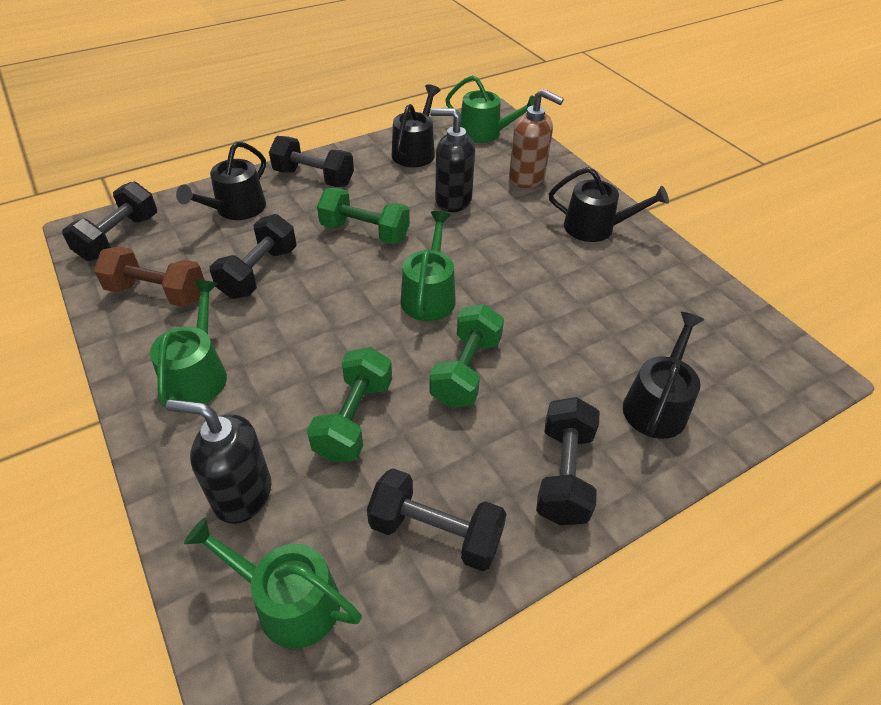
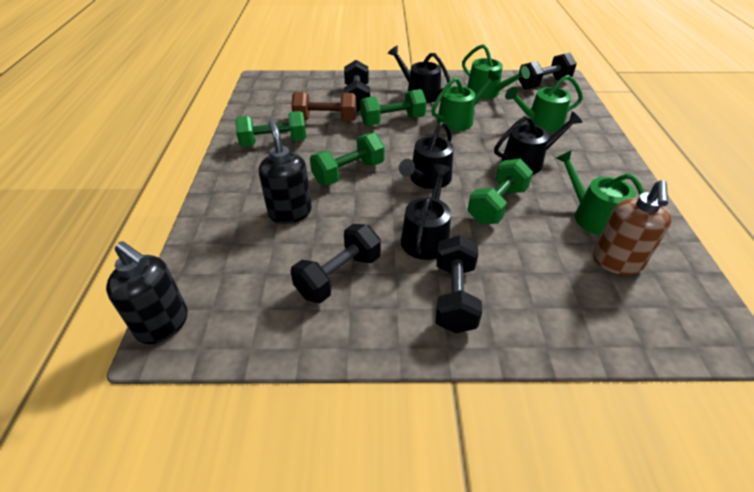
black dumbbell: [62,181,157,261] [210,214,297,299] [269,136,354,187] [367,468,507,571] [536,397,600,525] = 5 -> [291,224,381,303] [344,60,370,111] [436,235,482,333] [518,53,577,89] = 4
green dumbbell: [307,347,392,462] [317,188,410,244] [429,304,504,408] = 3 -> [235,111,306,147] [310,133,385,185] [360,89,427,126] [467,158,533,224] = 4

